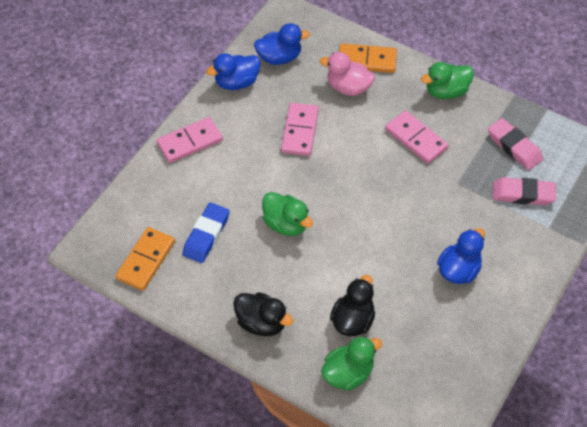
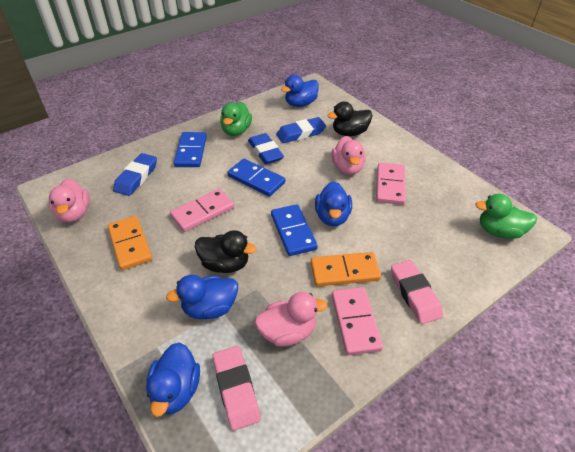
blue domino: none = 0 -> [174,132,207,167] [227,159,285,196] [271,204,318,256] = 3
blue duck: [206,53,261,90] [254,23,310,65] [437,228,485,284] = 3 -> [146,343,200,417] [166,275,238,319] [281,75,319,107] [315,181,352,226] = 4
blue eraser: [182,203,229,263] = 1 -> [113,153,157,196] [248,133,284,164] [276,117,326,143] = 3
green duck: [262,192,313,236] [321,336,382,391] [421,62,474,99] = 3 -> [220,102,252,136] [475,194,537,239] = 2
pink duck: [320,52,375,96] = 1 -> [49,179,90,223] [255,292,328,347] [331,136,366,175] = 3

